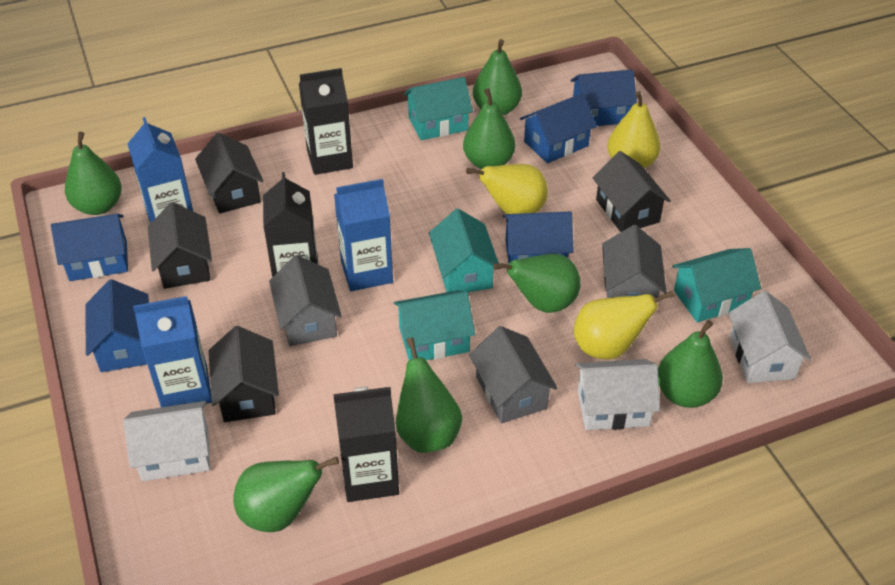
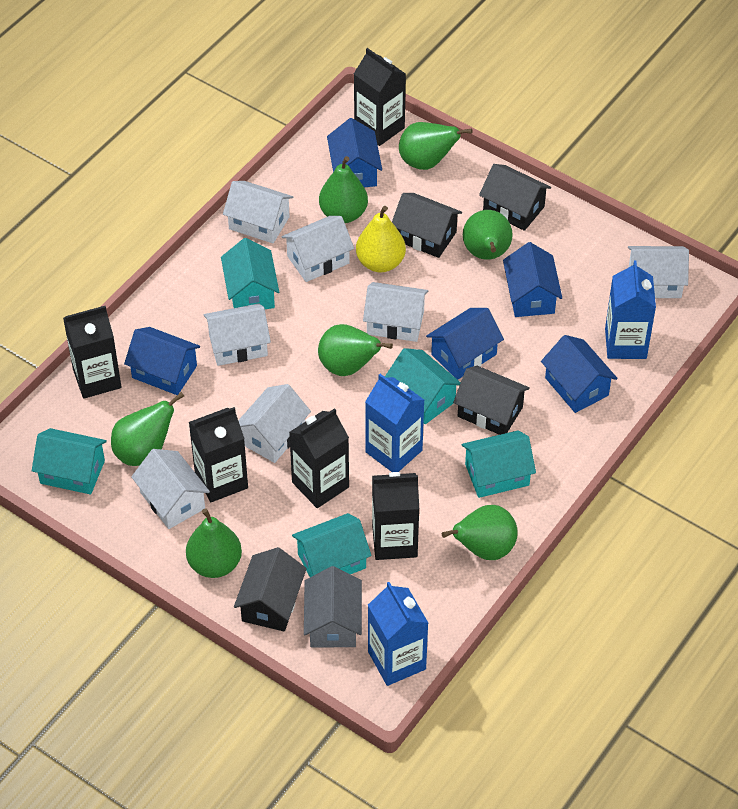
black carton: [263,172,318,277] [299,68,353,175] [333,387,399,502] = 3 -> [63,306,121,399] [189,407,248,502] [289,408,349,508] [354,48,406,146] [372,472,419,560] = 5
grey house: [269,255,342,346] [469,326,558,424] [602,225,666,298] = 3 -> [304,566,362,647] = 1
turquoise house: [394,290,475,360] [404,77,473,140] [429,209,499,292] [673,248,761,322] = 4 -> [32,428,107,495] [221,238,279,309] [292,513,371,577] [385,348,461,424] [462,430,536,498] = 5
white house: [123,401,210,481] [576,359,660,430] [728,291,811,383] = 3 -> [131,449,210,529] [204,304,271,366] [223,181,293,243] [238,384,311,463] [281,216,354,282] [363,282,428,342] [628,246,689,298] = 7
yellow pear: [466,164,548,214] [573,290,675,359] [607,91,661,169] = 3 -> [356,206,406,273] = 1

